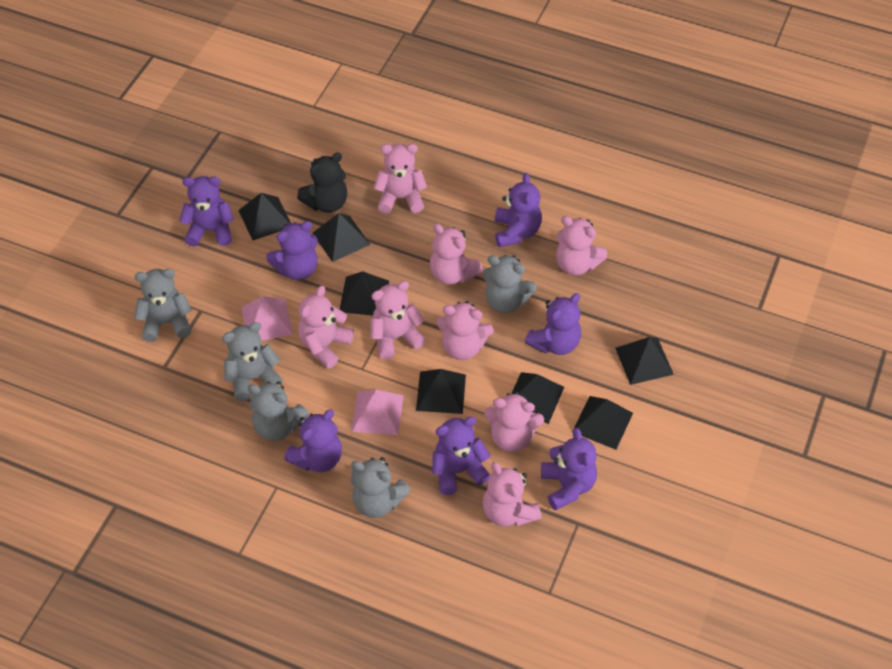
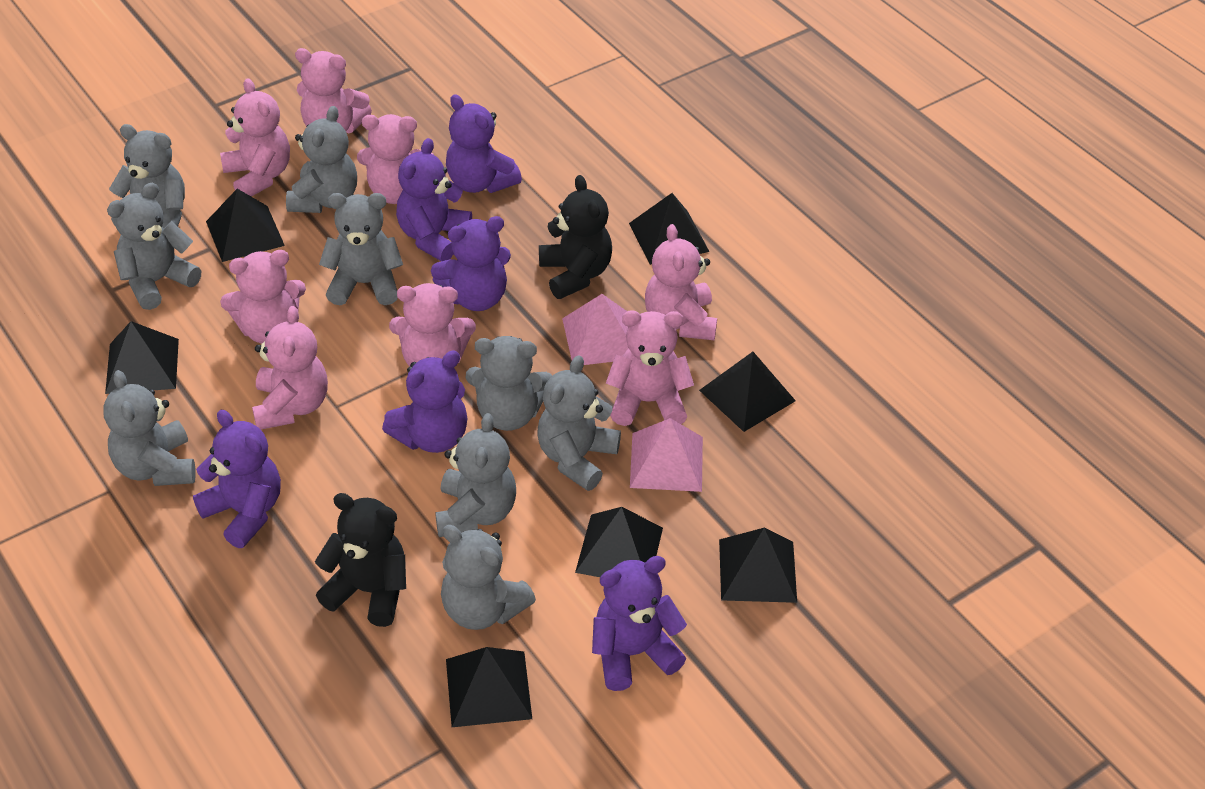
black teddy bear: [297,152,347,213] = 1 -> [315,493,406,627] [539,175,612,299] = 2
grey teddy bear: [134,269,192,342] [222,322,283,401] [247,381,309,441] [350,457,410,518] [483,255,537,313] = 5 -> [103,370,196,486] [107,183,201,310] [109,124,185,228] [286,106,357,213] [319,193,403,306] [435,413,516,537] [441,525,536,630] [466,336,552,431] [537,355,621,491] = 9
purple teddy bear: [179,176,234,247] [266,221,318,280] [284,410,342,472] [432,417,491,495] [495,173,542,247] [525,293,581,355] [541,428,597,510] = 7 -> [193,410,281,548] [382,351,467,453] [396,138,472,261] [431,216,511,311] [446,94,522,193] [592,556,687,691] = 6

